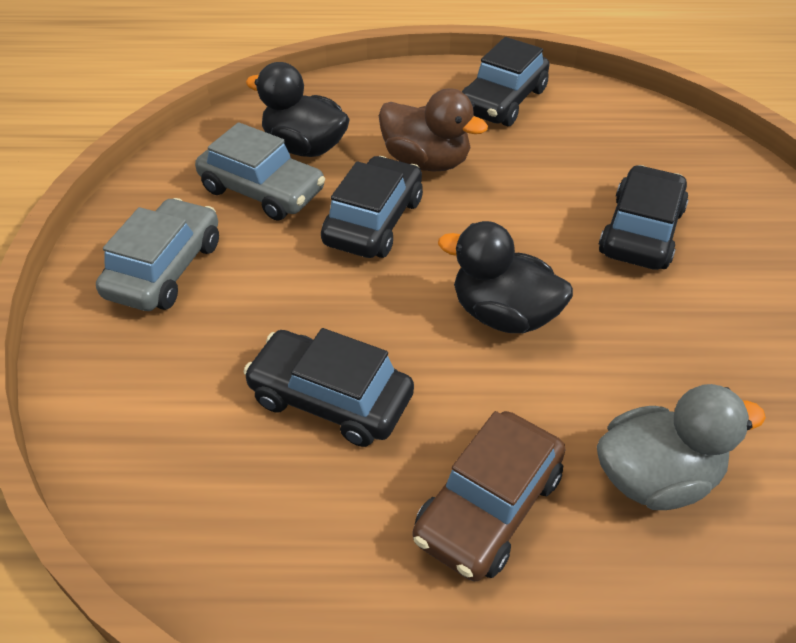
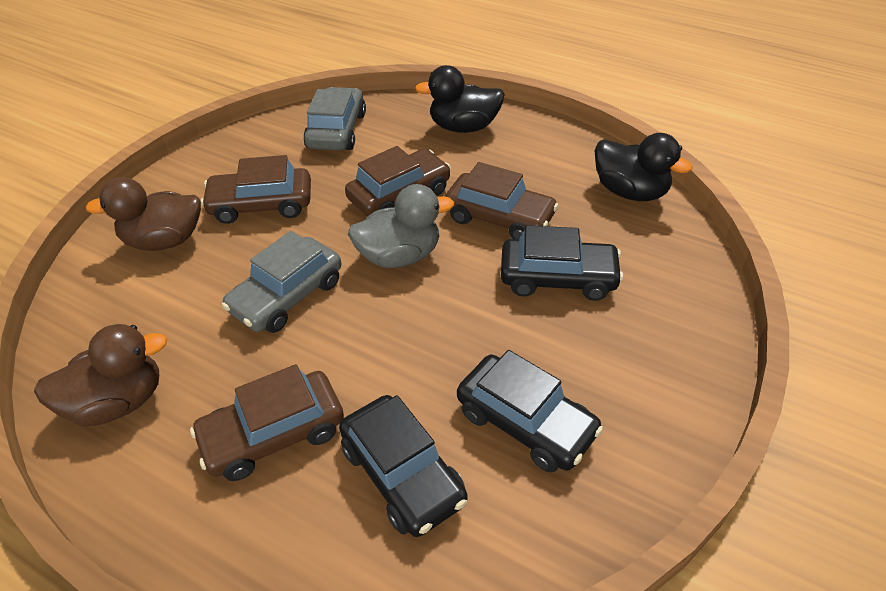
black car: [243,328,414,447] [321,156,423,258] [462,37,549,126] [599,165,689,270] = 4 -> [339,395,468,537] [457,350,603,473] [501,225,624,301] = 3
brown car: [413,411,566,581] = 1 -> [190,364,344,481] [201,155,311,224] [345,146,451,217] [445,162,559,239] = 4
brown duck: [379,88,488,172] = 1 -> [34,324,167,427] [85,177,201,251] = 2

